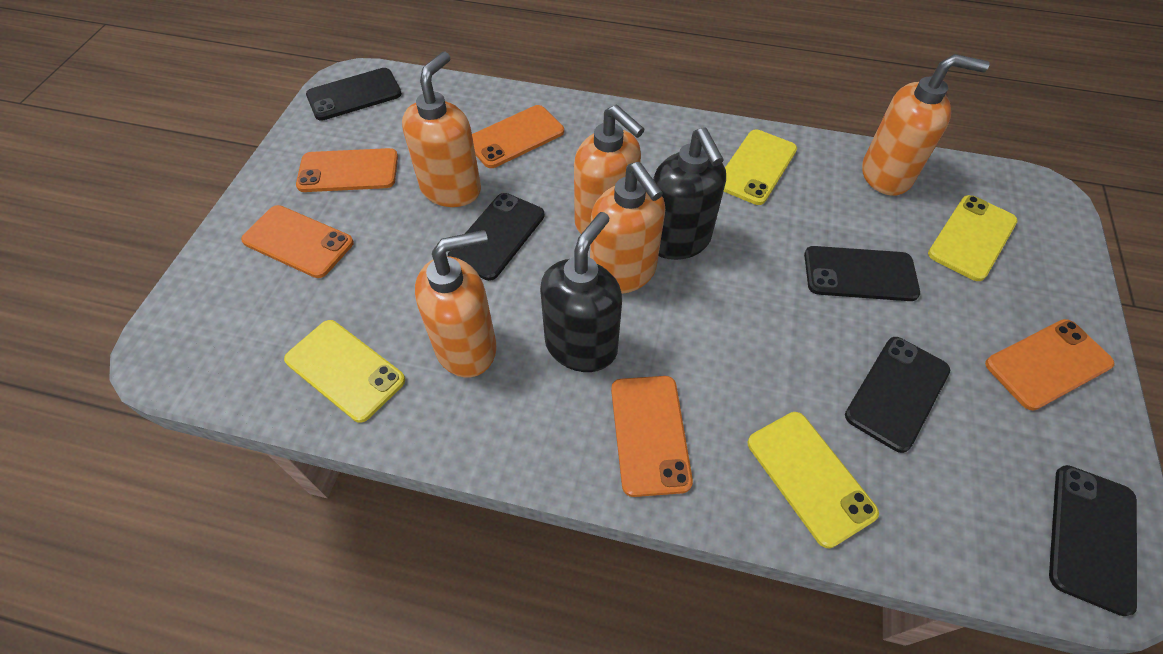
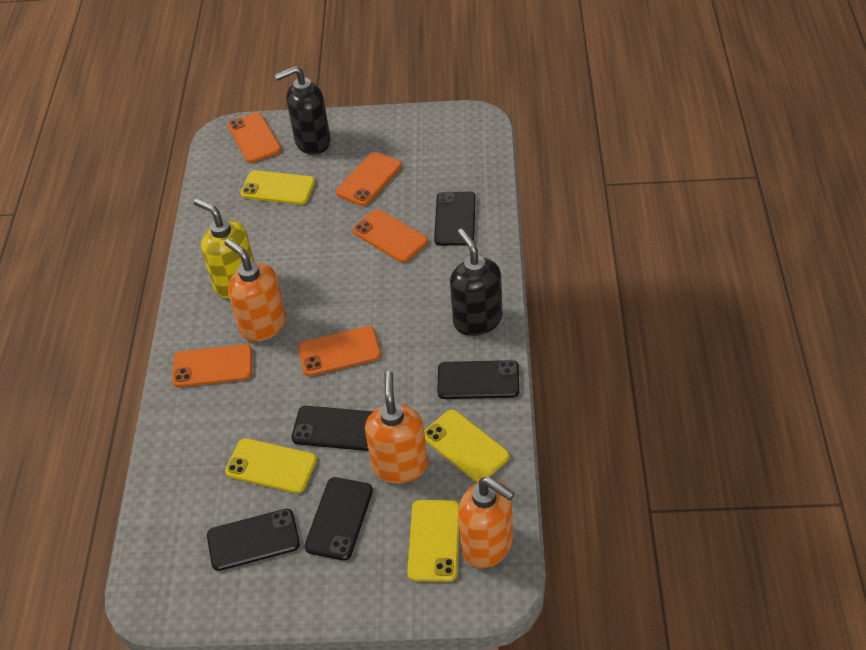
orange soap dispenser: [402,52,481,207] [415,230,497,377] [574,104,645,234] [590,162,665,294] [862,54,990,196] = 5 -> [224,239,286,342] [365,371,428,484] [458,477,515,568] = 3
yellow soap dispenser: none = 0 -> [194,198,255,298] = 1

